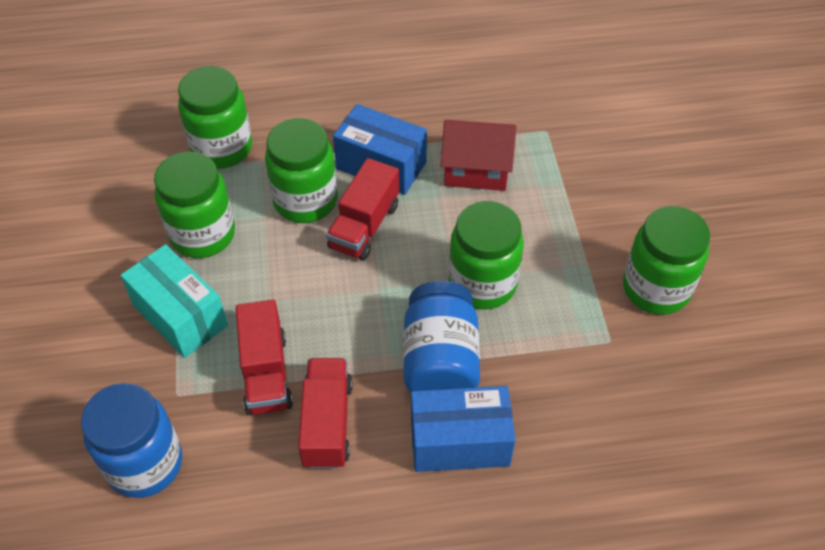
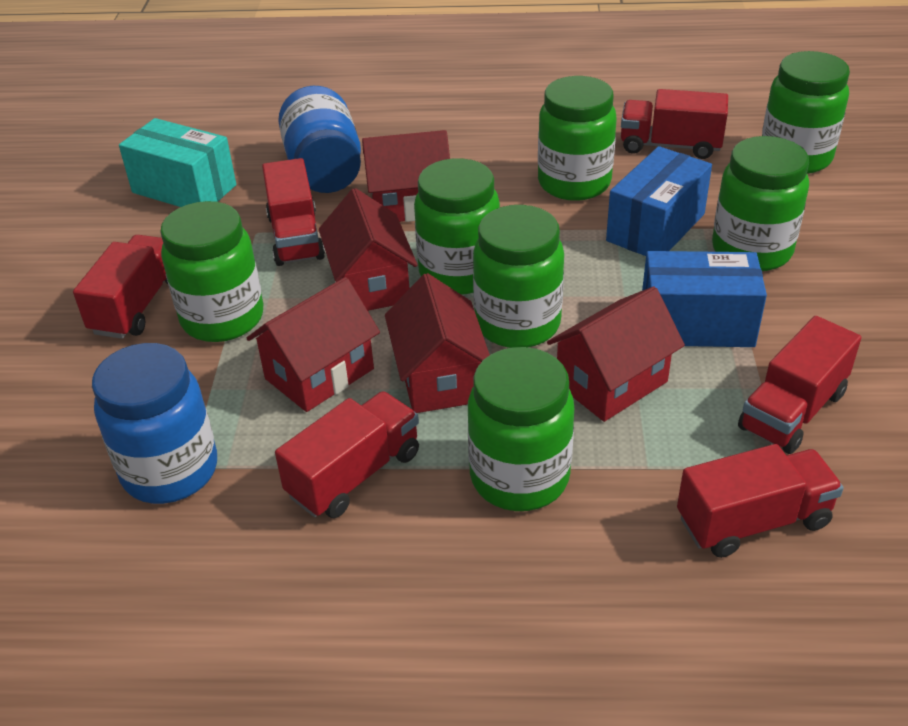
green jar: [154,152,235,258] [178,66,252,169] [265,118,337,223] [449,201,524,310] [623,206,710,315] = 5 -> [160,201,263,342] [414,158,500,295] [468,347,574,511] [473,205,564,348] [538,76,617,201] [712,136,809,271] [762,51,850,174] = 7
red house: [441,120,516,191] = 1 -> [247,277,380,412] [319,188,417,311] [362,130,450,222] [385,273,490,413] [547,286,685,422] = 5
red truck: [235,300,293,415] [298,358,353,469] [326,158,399,261] = 3 -> [73,235,168,339] [262,158,325,266] [275,391,419,518] [621,89,728,159] [677,444,844,558] [738,316,861,454] = 6

